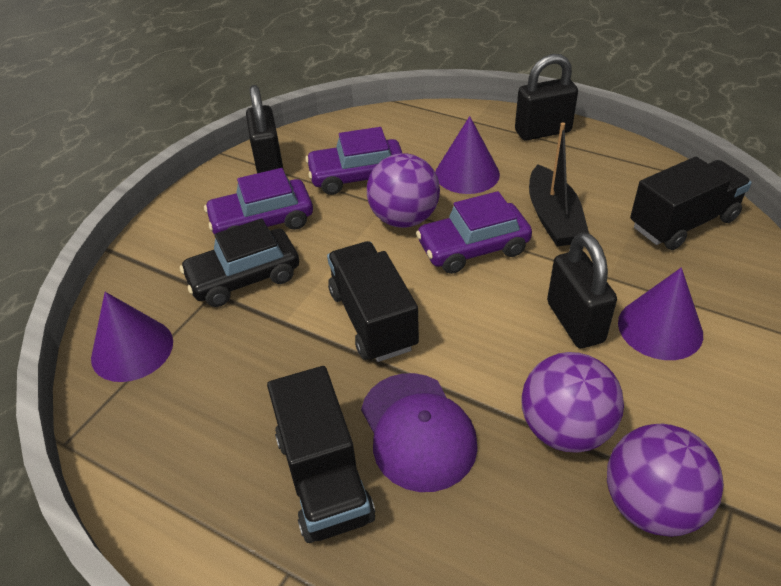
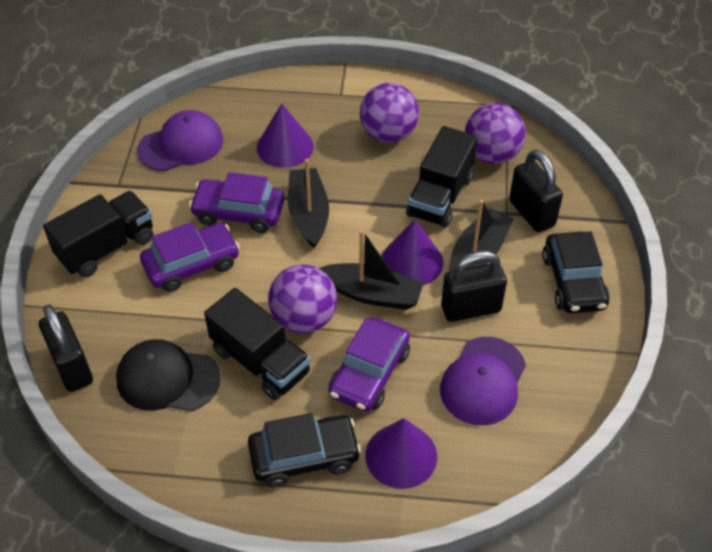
black boat: [529,122,589,246] = 1 -> [288,159,329,248] [319,230,424,310] [449,200,514,272] = 3
black cap: none = 0 -> [116,339,220,411] = 1
black car: [180,218,299,307] = 1 -> [248,413,361,488] [542,231,610,313] = 2
purple cap: [361,373,478,492] = 1 -> [137,110,223,171] [440,337,526,425] = 2

